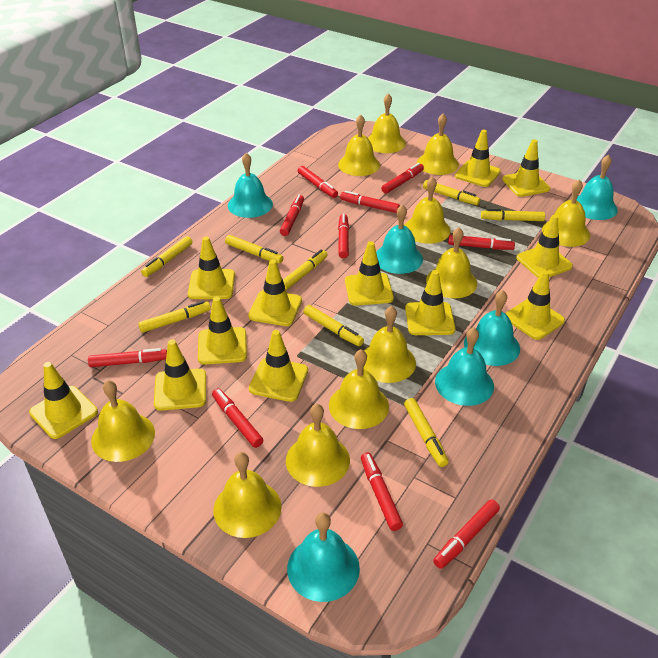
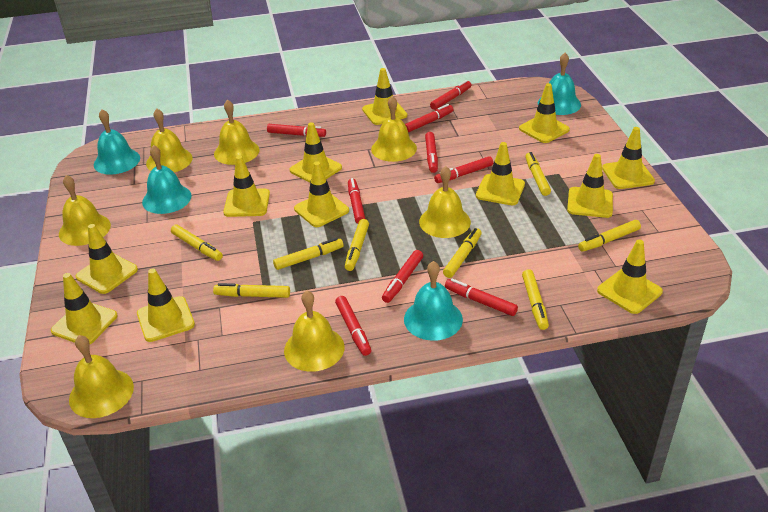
red marker: [88,348,167,367] [212,388,263,448] [280,195,304,236] [298,166,338,198] [338,214,349,258] [340,191,400,213] [361,452,403,531] [381,163,424,194] [433,499,500,569] [448,235,515,250] = 10 -> [267,124,326,137] [335,296,371,356] [348,178,365,224] [382,250,423,303] [405,104,454,132] [425,132,438,173] [430,80,471,110] [434,156,493,183] [445,279,518,316] = 9
turquoise bell: [228,153,273,218] [287,512,360,602] [376,204,423,274] [435,328,494,406] [464,290,520,366] [576,155,618,220] = 6 -> [94,109,140,175] [142,145,192,214] [404,261,463,341] [538,53,581,115] = 4
yellow bell: [91,380,155,462] [213,452,282,538] [286,404,350,487] [329,349,389,429] [338,114,380,176] [363,306,416,383] [368,94,406,153] [404,176,451,244] [417,113,459,175] [426,227,477,298] [542,179,590,247] = 11 -> [59,175,111,246] [69,335,134,418] [146,108,192,172] [214,99,260,165] [284,291,345,372] [371,96,417,162] [419,166,471,238] = 7

